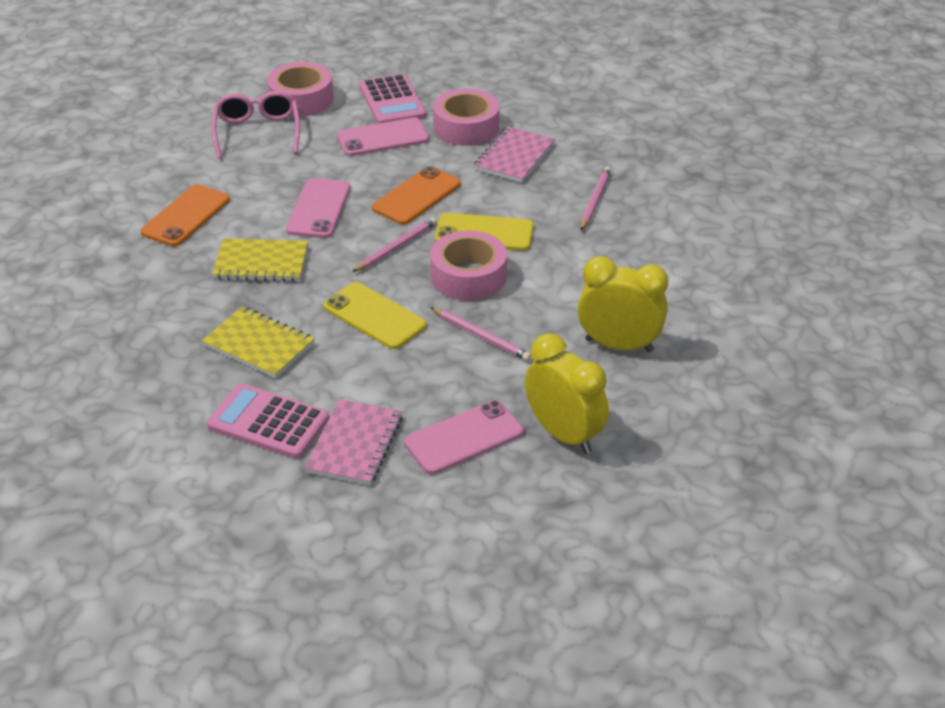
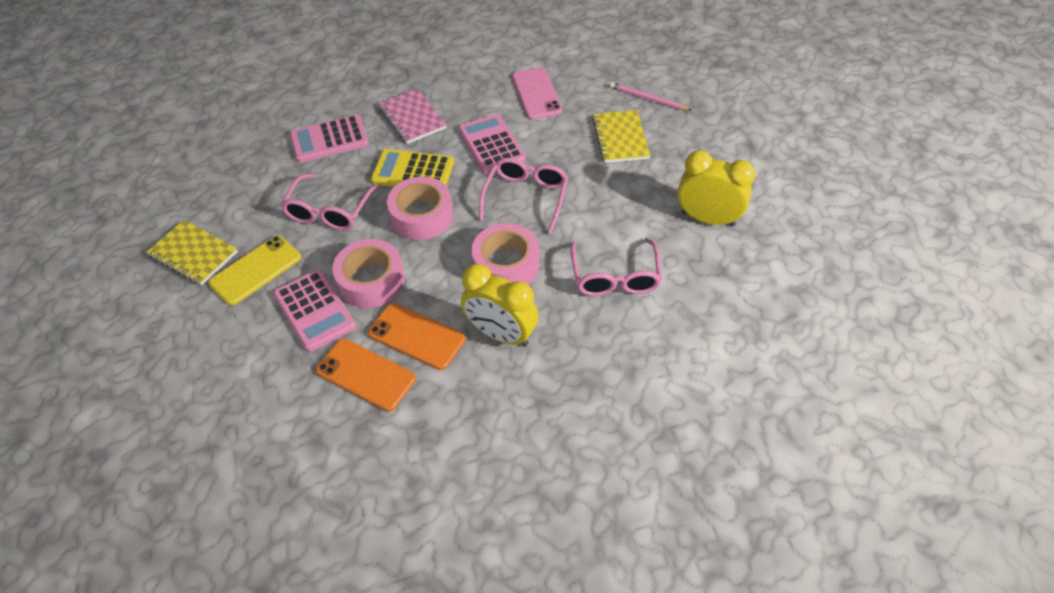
pink calculator: [207,383,329,459] [359,74,426,124] = 2 -> [273,270,356,352] [290,115,369,163] [458,114,526,174] = 3
pink glasses: [211,91,300,159] = 1 -> [280,173,378,230] [479,158,568,234] [570,238,662,296] = 3
pink notebook: [305,399,403,485] [474,127,555,183] = 2 -> [378,89,447,144] = 1
pink pencil: [352,217,437,272] [430,307,531,361] [580,166,611,230] = 3 -> [610,82,691,111] = 1
pink phone: [286,178,351,238] [337,117,429,156] [404,400,524,474] = 3 -> [512,67,563,119] = 1
yellow calculator: none = 0 -> [371,149,454,187] = 1
yellow phone: [323,282,427,349] [435,213,534,251] = 2 -> [209,236,301,306] = 1

